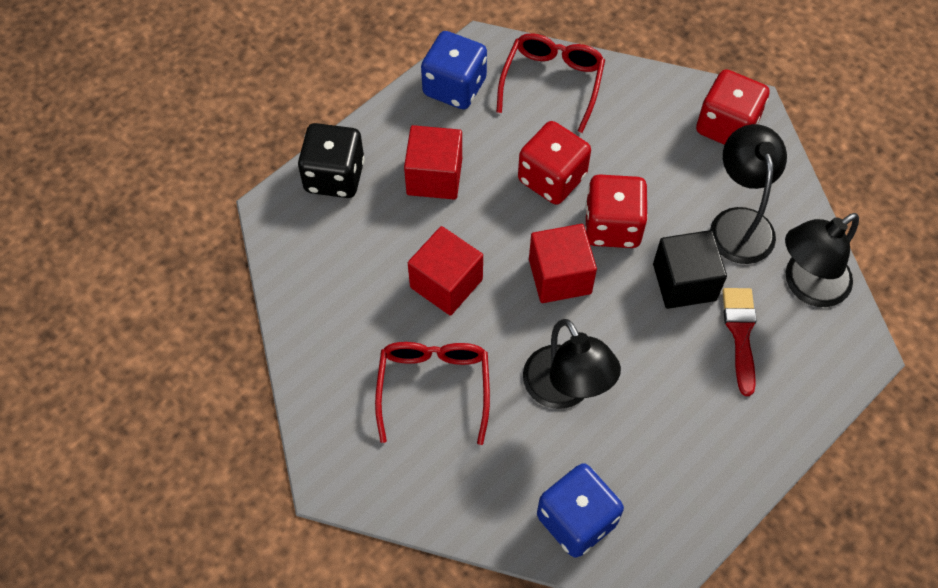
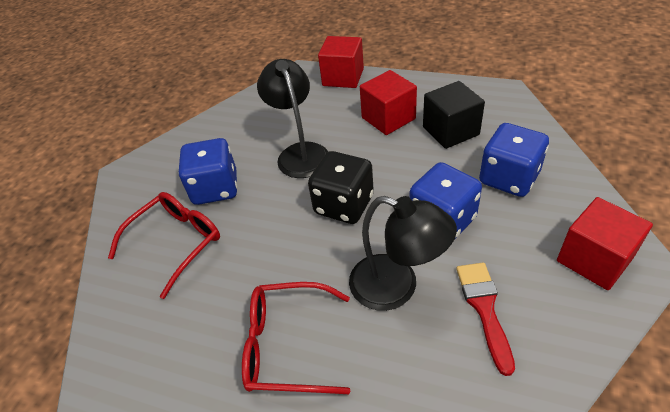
black lamp: [523,319,621,409] [710,124,787,264] [785,213,859,307] = 3 -> [257,59,328,178] [349,196,457,311] = 2
blue dice: [421,31,487,109] [537,463,624,558] = 2 -> [179,138,237,205] [409,162,482,240] [479,123,549,197] = 3
red dice: [518,121,591,205] [585,174,648,248] [696,69,769,145] = 3 -> none = 0

